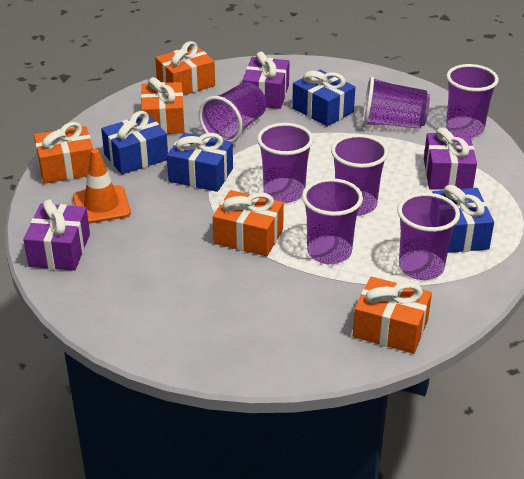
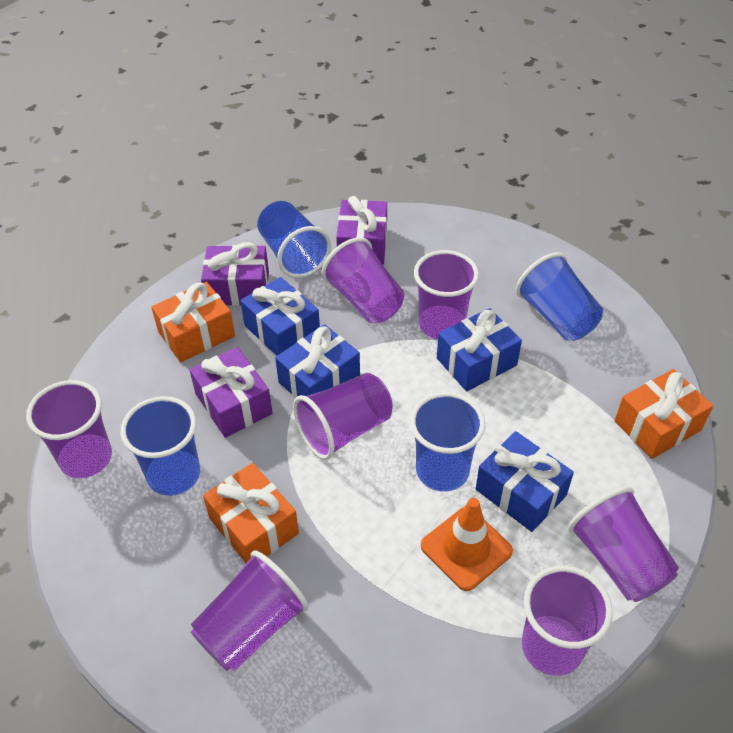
blue cup: none = 0 -> [120,396,200,496] [257,201,331,278] [410,392,485,492] [516,252,603,341] = 4
orange gift: [34,122,93,184] [141,77,185,134] [155,41,215,95] [213,190,284,256] [353,276,432,354] = 5 -> [151,282,235,362] [203,463,299,563] [614,369,713,459] = 3

